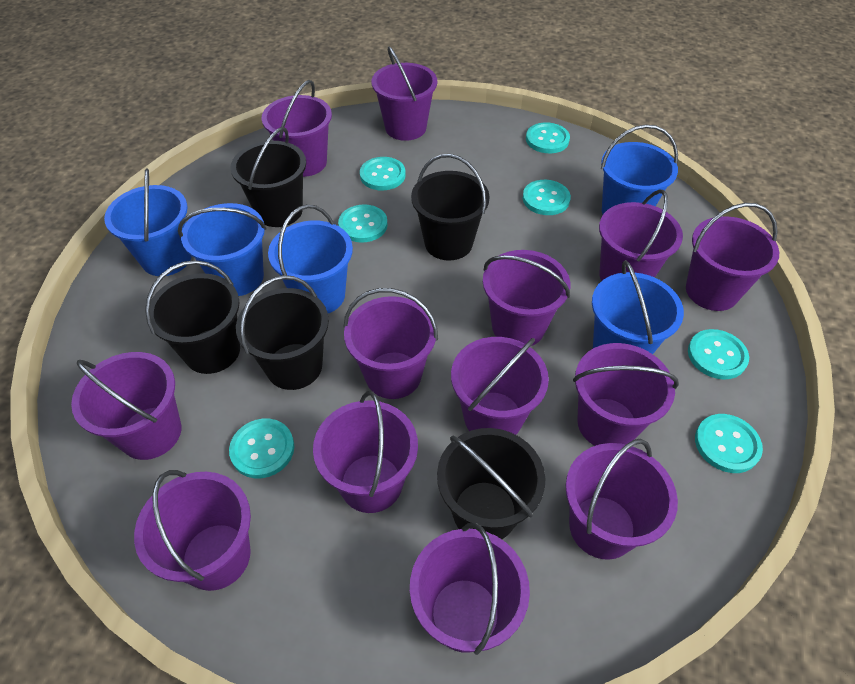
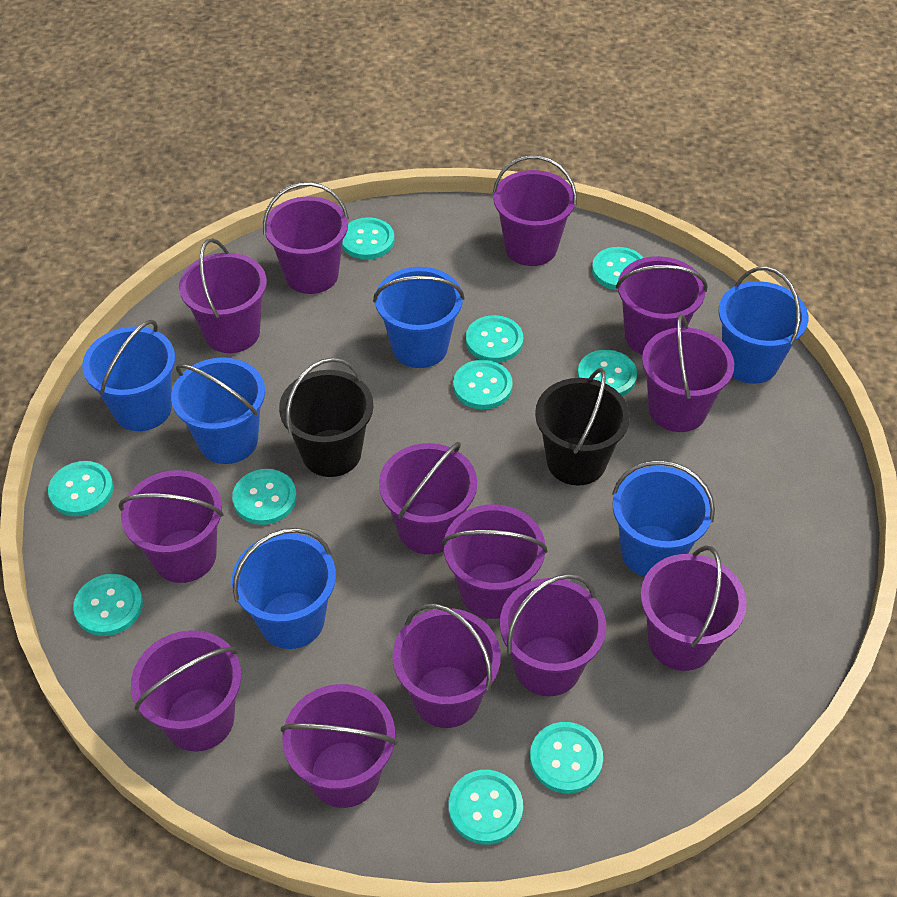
black bucket: [145,260,240,374] [230,127,306,227] [236,275,329,390] [411,154,490,261] [437,428,545,539] = 5 -> [279,358,373,477] [535,368,630,486] = 2
blue bucket: [104,169,192,276] [178,203,266,296] [268,205,353,313] [592,260,684,354] [601,124,678,214] = 5 -> [82,320,175,431] [171,357,265,464] [232,528,336,649] [373,267,464,368] [612,460,715,577] [718,266,808,384] = 6
turquoise button: [229,419,294,478] [338,204,388,243] [360,157,405,190] [523,180,571,215] [526,123,570,153] [688,329,749,380] [695,414,763,473] = 7 -> [48,461,113,517] [73,574,143,636] [232,469,297,525] [342,217,394,260] [449,770,523,845] [453,360,513,409] [466,315,523,363] [530,722,603,794] [577,350,637,396] [592,247,644,290] = 10

